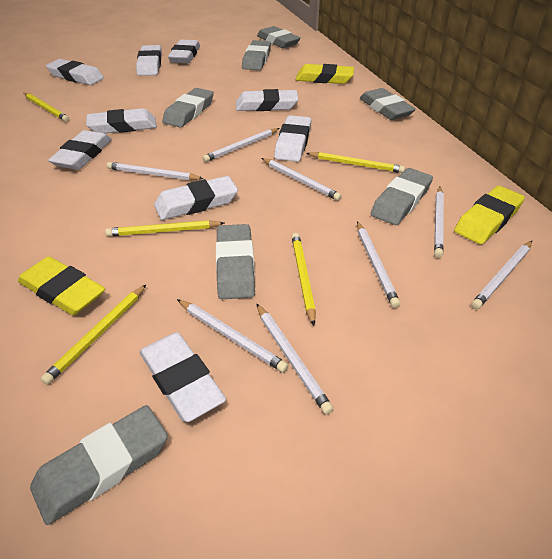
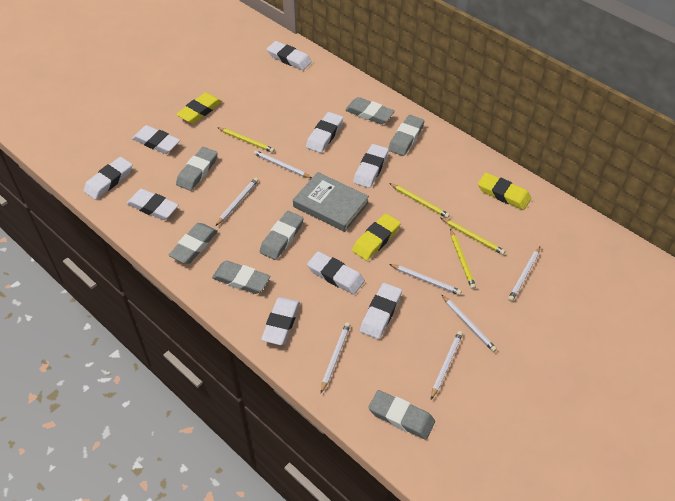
grey book: none = 0 -> [293,172,369,232] = 1
white pencil: [107,162,204,180] [177,299,288,372] [202,128,280,162] [256,304,333,415] [262,158,342,201] [357,221,400,308] [434,187,444,258] [471,241,532,309] = 8 -> [216,177,258,226] [254,150,312,178] [321,323,350,393] [389,264,462,295] [431,331,463,399] [441,294,497,352] [508,246,540,302] = 7
yellow pencil: [24,93,69,122] [40,284,147,385] [105,220,224,237] [292,233,316,326] [306,152,405,173] = 5 -> [217,127,275,153] [389,183,450,218] [441,218,505,255] [450,229,476,289] = 4

